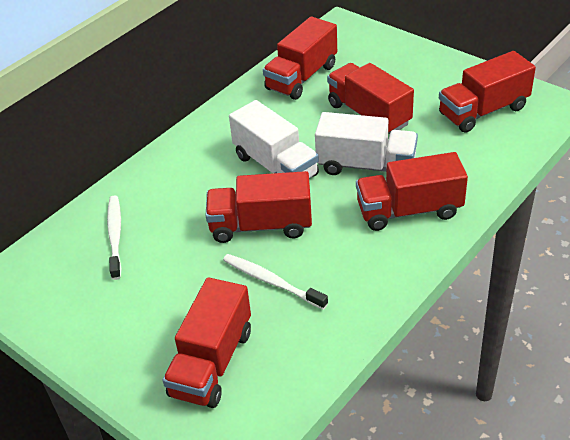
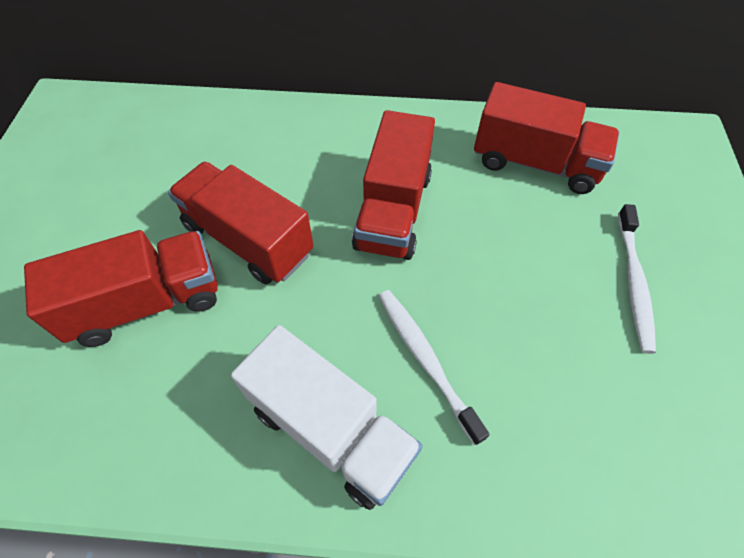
red truck: [162,277,251,408] [206,171,312,243] [263,16,337,100] [327,63,414,134] [356,152,468,231] [439,51,536,133] = 6 -> [24,230,218,347] [168,162,314,284] [352,110,435,260] [474,82,620,194] = 4
white truck: [229,100,319,179] [315,112,418,175] = 2 -> [231,325,423,510] = 1

